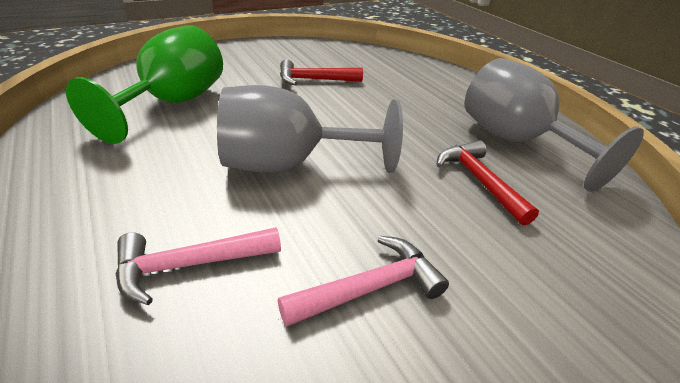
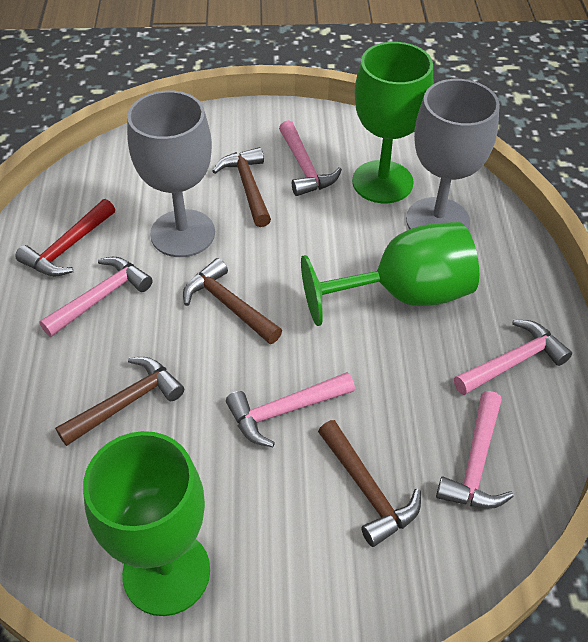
brown hammer: none = 0 -> [55,357,184,446] [183,258,282,344] [212,147,271,227] [318,420,421,547] = 4
green goblet: [66,25,223,144] = 1 -> [83,431,210,616] [301,222,479,326] [352,42,433,203] = 3
pink hammer: [115,227,281,305] [278,236,449,327] = 2 -> [39,257,153,337] [226,372,355,447] [279,120,342,196] [436,391,514,509] [454,320,572,395] = 5
red hammer: [280,59,363,85] [436,140,539,226] = 2 -> [15,199,115,276] = 1

